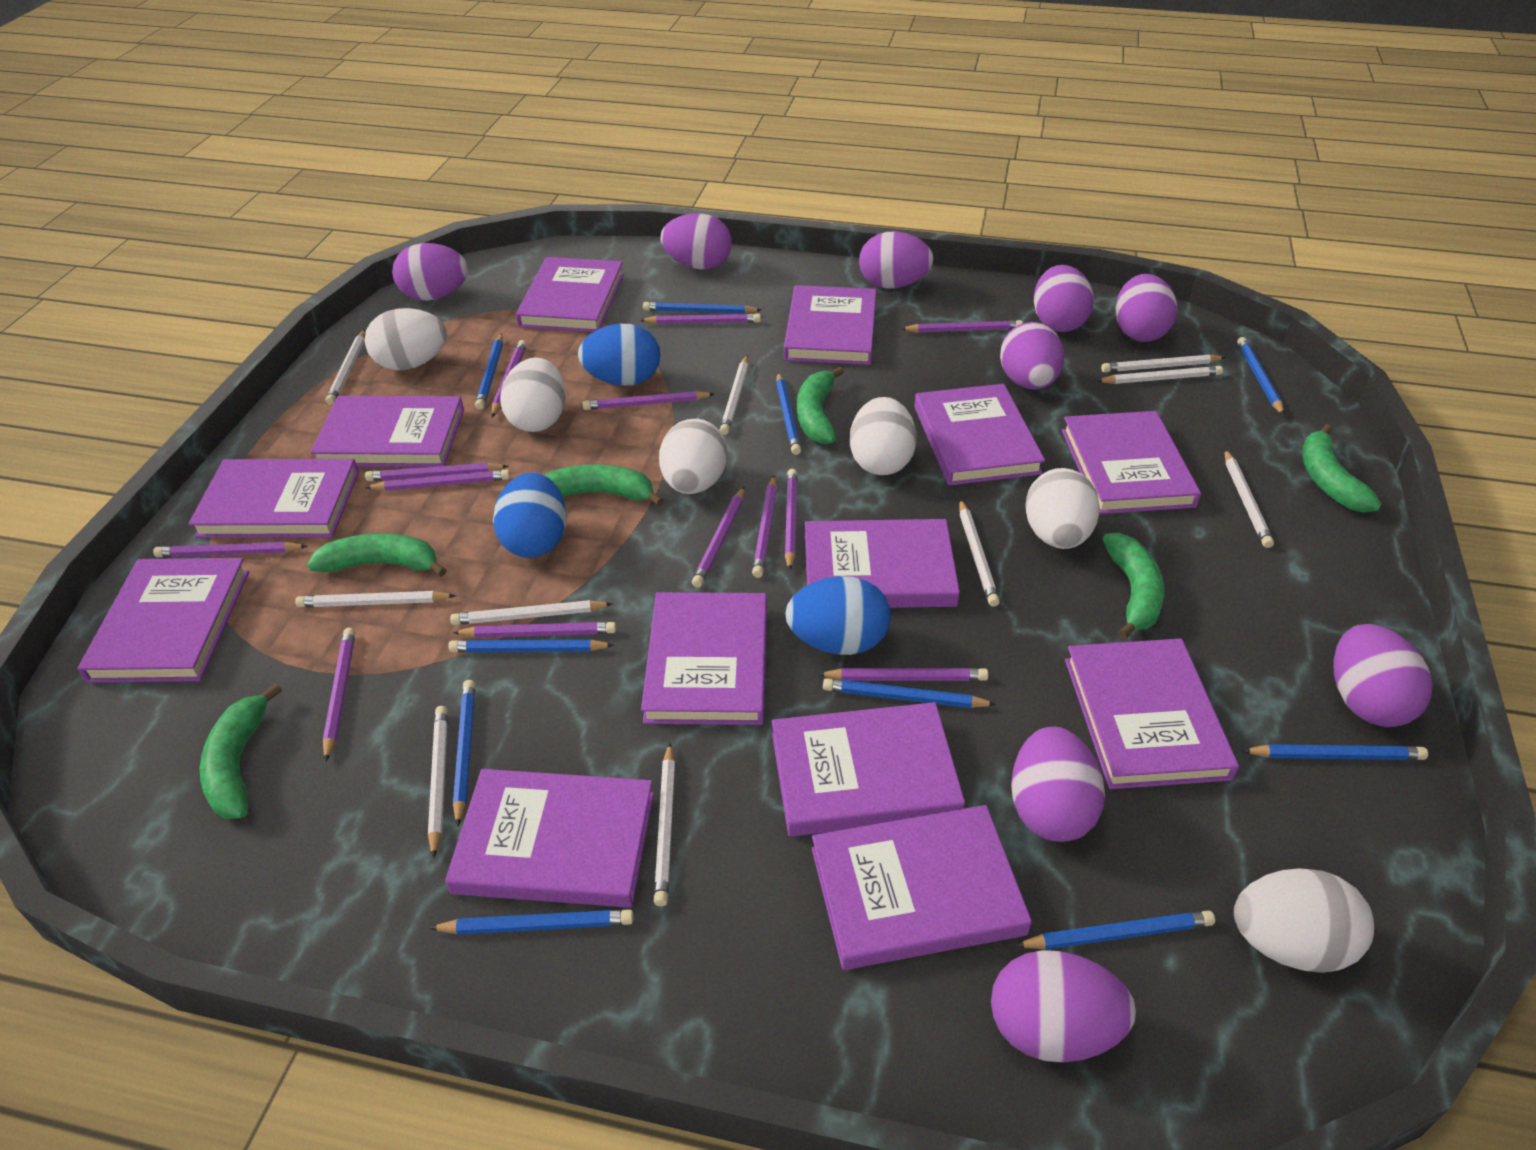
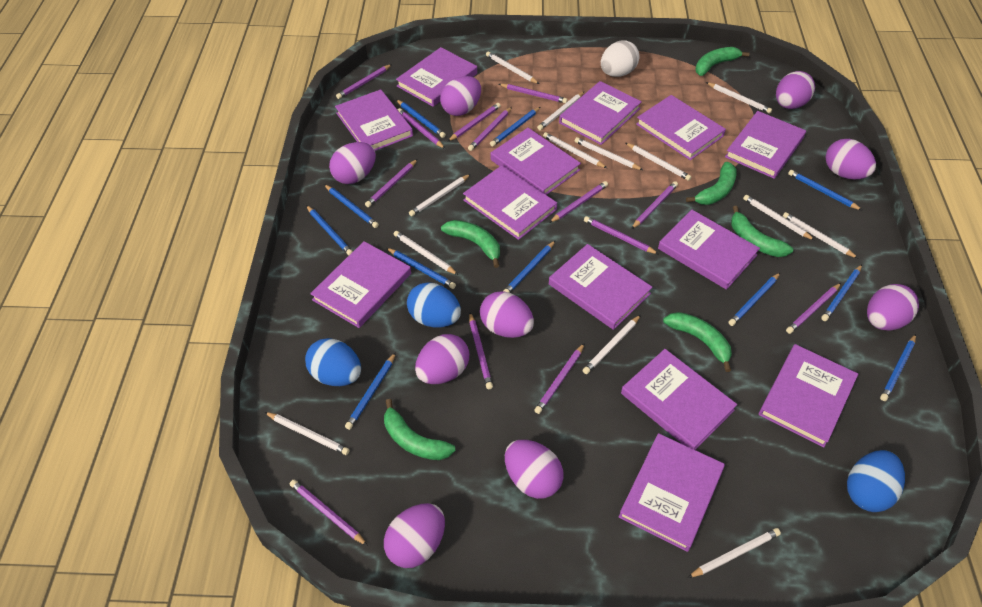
blue pencil: [429,909,633,935] [448,639,614,652] [453,680,475,827] [475,333,503,410] [643,302,761,314] [776,372,801,455] [823,678,996,708] [1015,910,1215,950] [1237,337,1284,415] [1242,744,1428,760] = 10 -> [306,205,353,256] [324,184,379,228] [345,352,396,430] [386,248,456,289] [396,99,446,138] [490,107,540,147] [503,240,556,293] [729,273,780,326] [788,170,862,210] [821,264,862,321] [880,334,916,401] = 11
white egg: [365,308,447,370] [500,358,566,432] [659,419,728,494] [850,397,917,475] [1025,468,1100,549] [1234,868,1374,973] = 6 -> [601,40,639,77] = 1
white pencil: [295,591,456,607] [326,330,365,405] [428,706,448,859] [450,600,613,625] [654,743,675,906] [720,355,748,435] [959,499,1000,606] [1097,366,1223,384] [1101,354,1226,373] [1225,449,1274,548] = 10 -> [265,412,350,455] [394,231,458,275] [409,174,471,216] [486,51,539,84] [537,91,585,130] [543,132,607,168] [575,137,643,170] [583,315,641,374] [626,143,691,181] [688,528,781,578] [706,82,772,114] [743,195,815,240] [783,212,858,258] = 13

